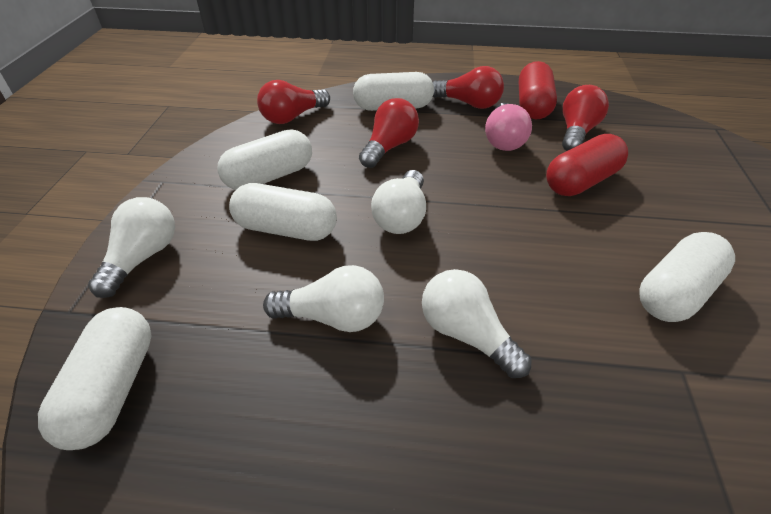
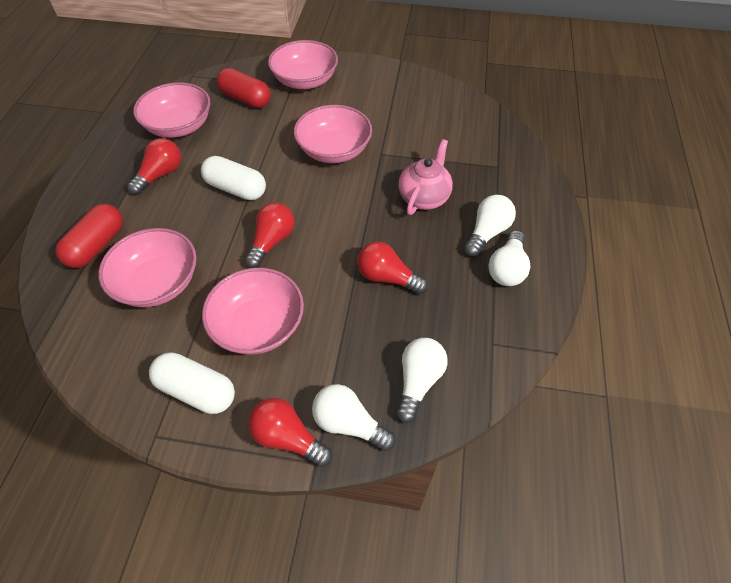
pink bowl: none = 0 -> [98,228,197,307] [133,82,211,138] [202,268,304,355] [268,40,338,89] [294,105,372,163] = 5
pink light bulb: [485,103,532,151] = 1 -> none = 0
pink teapot: none = 0 -> [399,139,453,215] = 1
white capsule: [38,307,151,450] [218,129,312,190] [229,183,337,241] [353,72,434,111] [639,232,735,322] = 5 -> [149,353,235,414] [201,156,266,200] = 2

